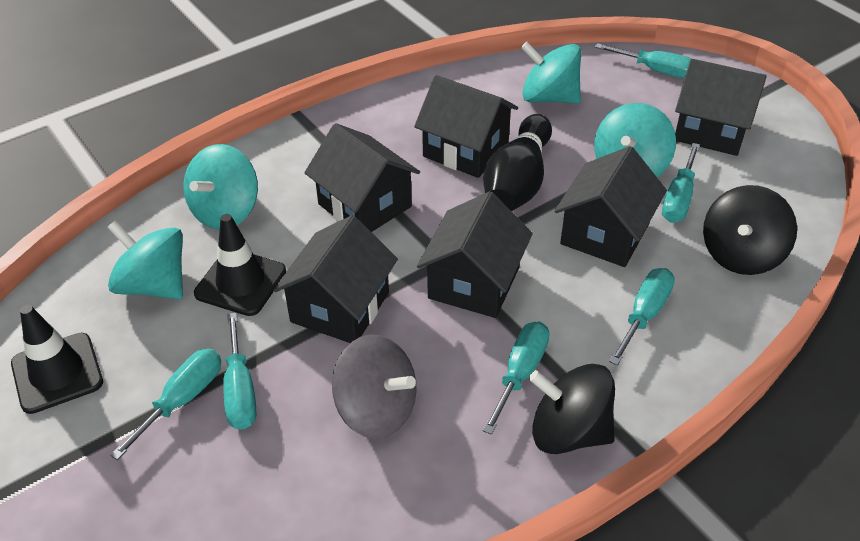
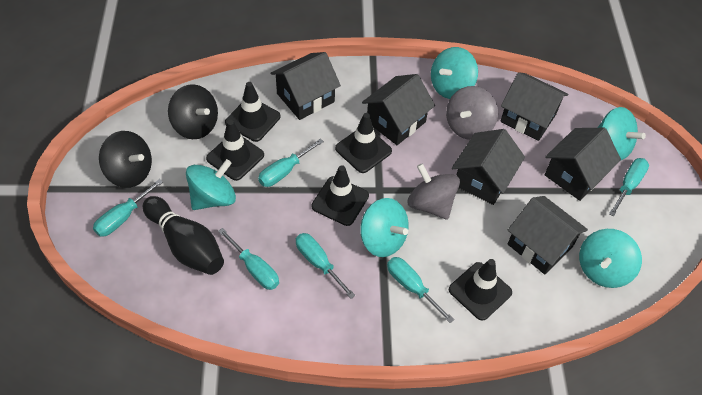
black traffic cone: [11,305,103,414] [194,214,286,316] = 2 -> [206,120,264,181] [225,82,281,142] [312,165,369,226] [335,113,392,173] [449,259,512,321] = 5
grey spinning top: [332,335,417,439] = 1 -> [408,163,460,220] [446,86,498,140] = 2
turquoise spinning top: [107,221,183,300] [183,144,258,229] [521,42,581,104] [594,103,676,177] = 4 -> [186,159,236,210] [360,198,409,257] [431,47,478,99] [579,229,642,288] [597,107,646,160] = 5

